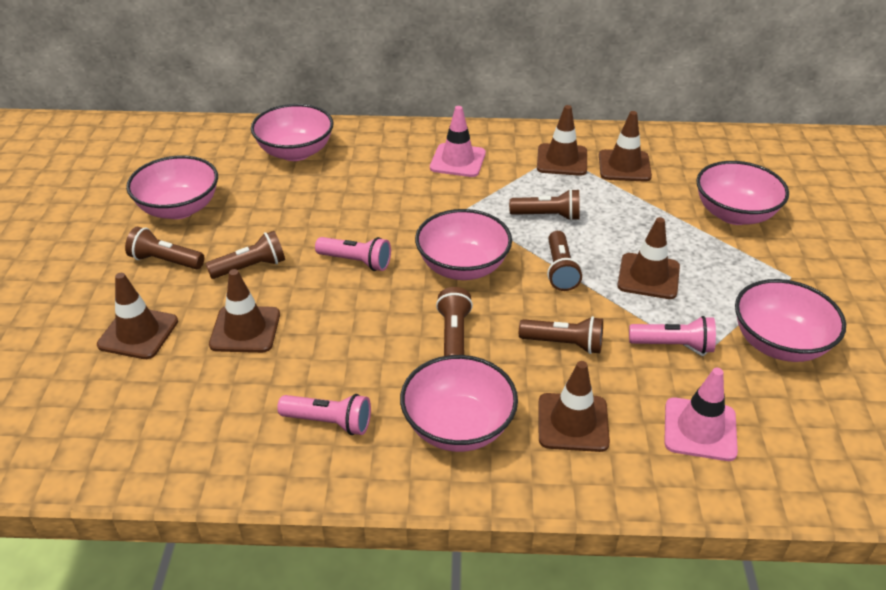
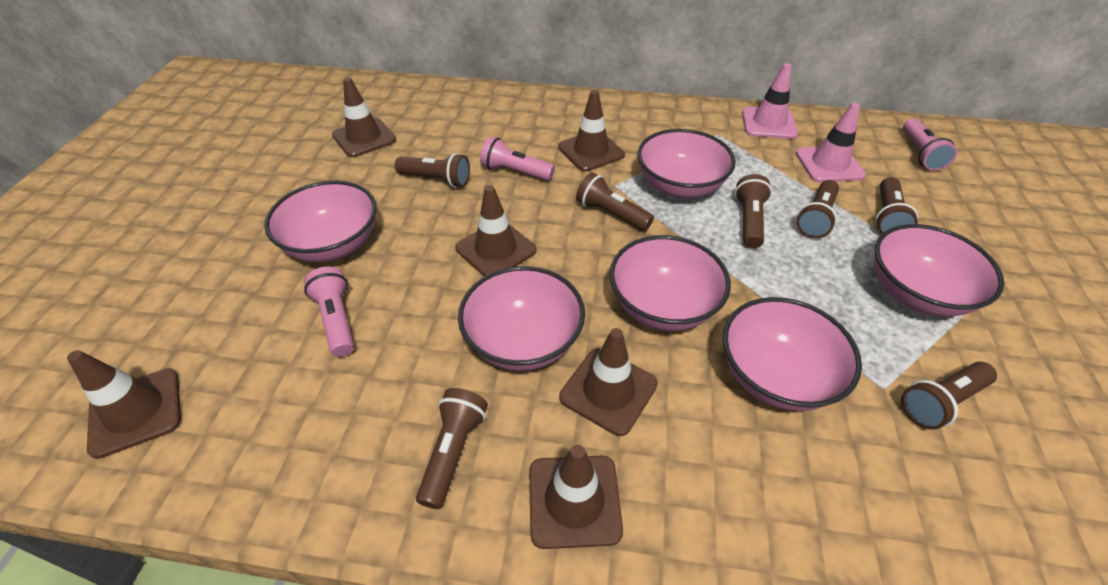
brown flashlight: [125,227,204,269] [205,231,285,279] [436,287,473,356] [509,189,580,221] [519,316,603,354] [547,231,582,291] = 6 -> [395,153,470,187] [416,388,488,509] [576,172,654,231] [735,174,772,249] [797,180,839,238] [875,177,918,234] [901,362,997,430] = 7

